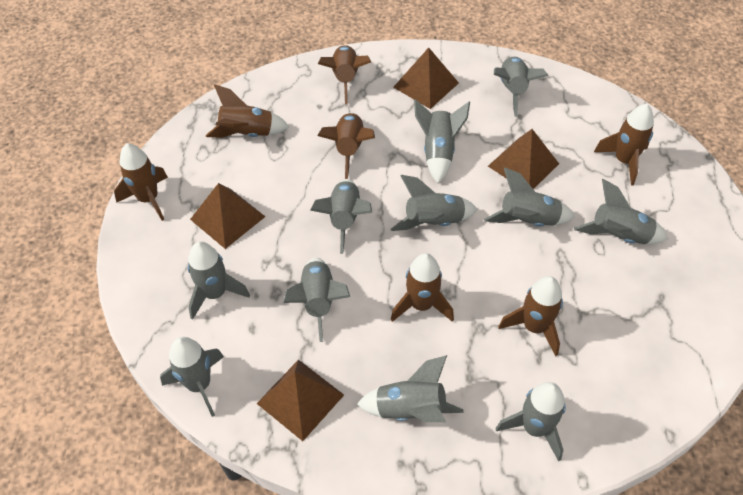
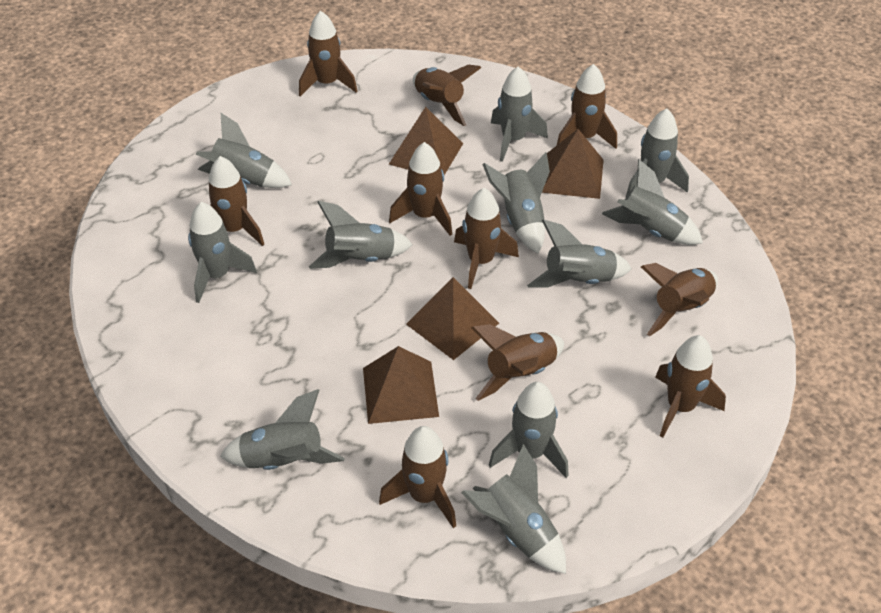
brown rocket: [114,143,168,221] [206,84,289,138] [317,112,375,179] [318,45,371,104] [391,253,454,322] [498,276,563,356] [594,104,654,186] = 7 -> [209,156,264,246] [299,11,357,97] [379,426,456,528] [389,142,452,236] [413,65,481,126] [454,188,519,289] [471,324,564,401] [557,64,617,149] [641,263,718,336] [655,335,726,438] = 10

